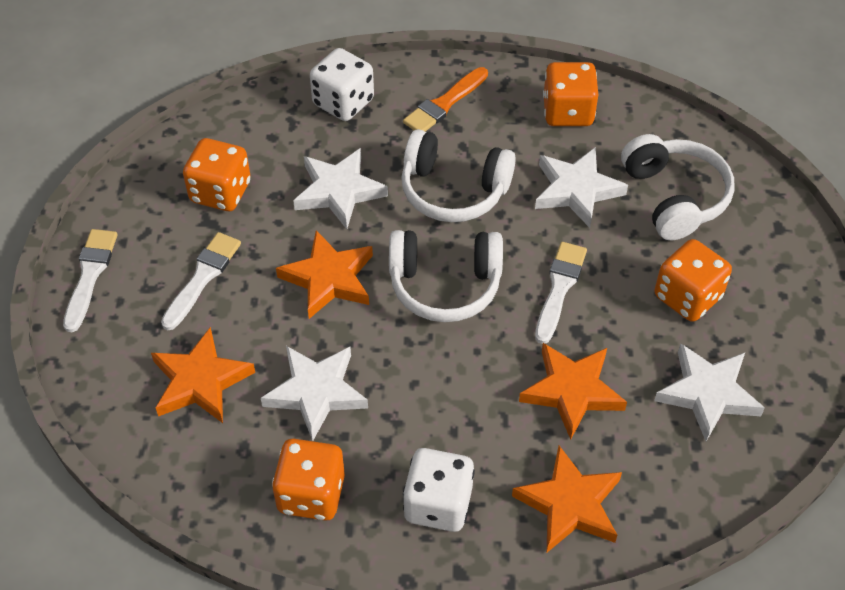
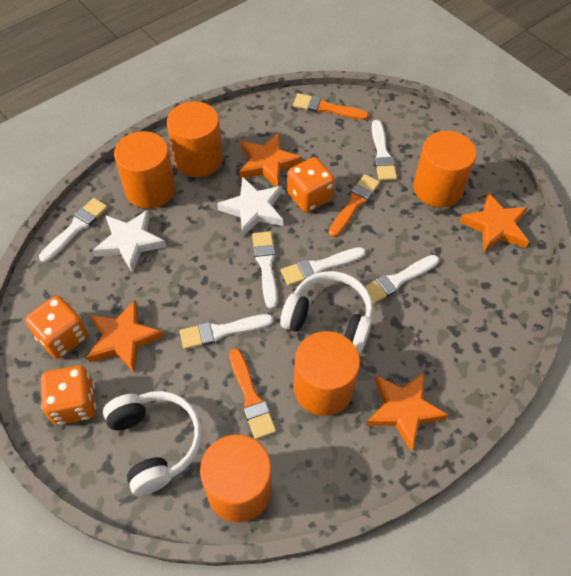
orange brush: [403,67,488,132] = 1 -> [229,348,276,439] [293,93,369,120] [329,174,380,237] = 3
orange cylinder: none = 0 -> [114,131,176,209] [167,101,223,177] [200,434,272,522] [294,331,360,416] [413,131,477,208] = 5
orange dice: [183,138,251,211] [272,439,345,521] [543,62,599,126] [655,239,732,322] = 4 -> [25,296,88,359] [41,365,97,425] [287,157,335,212] = 3
white brush: [63,229,118,332] [161,232,241,330] [535,242,587,344] = 3 -> [39,198,108,262] [180,314,273,349] [252,231,277,309] [281,247,366,286] [364,255,439,304] [371,120,397,181] = 6
white dice: [310,48,374,121] [403,448,475,532] = 2 -> none = 0
white headphones: [389,230,503,322] [401,129,516,222] [621,134,735,240] = 3 -> [103,391,202,496] [280,271,373,353] = 2
white star: [261,346,368,441] [293,148,388,229] [535,147,628,228] [654,343,765,441] = 4 -> [93,210,166,273] [217,177,283,236] = 2

